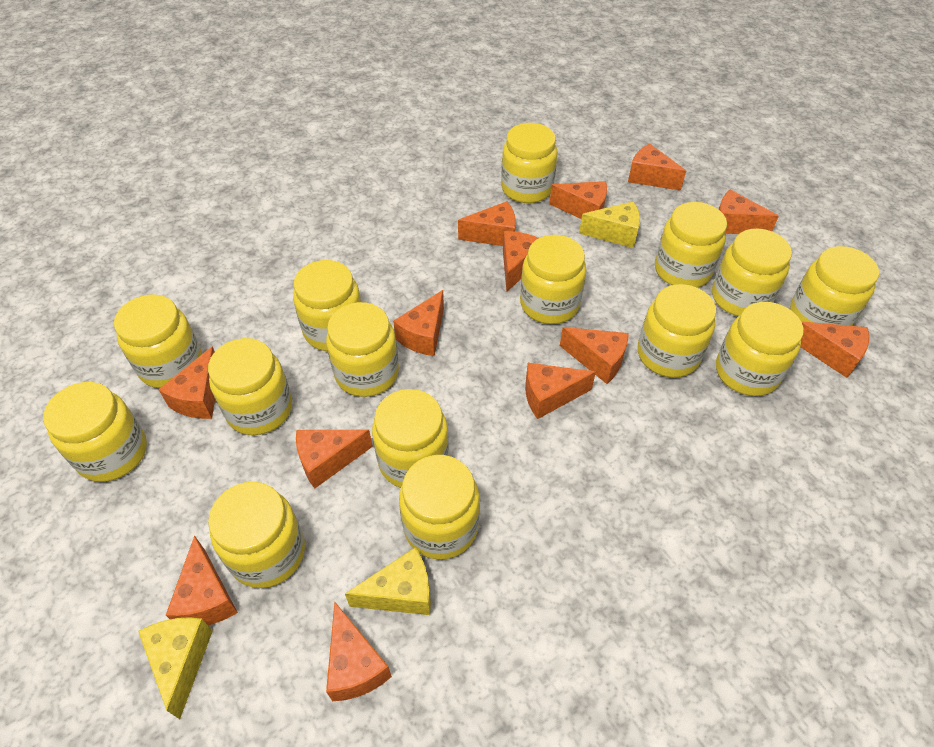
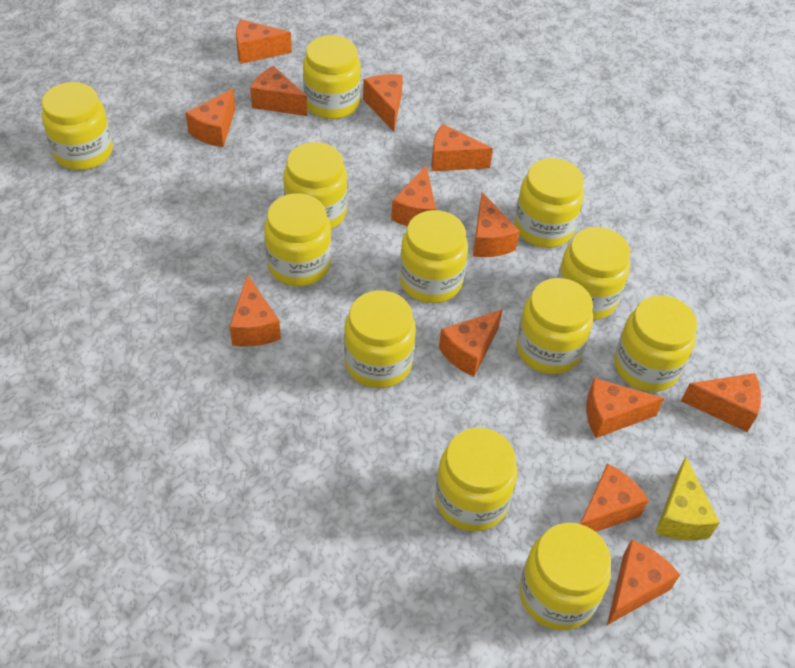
yellow cheese: [138,617,213,719] [345,547,431,615] [579,201,640,248] = 3 -> [655,457,720,540] = 1
yellow jar: [43,382,147,482] [114,294,202,388] [208,338,292,435] [208,482,305,588] [293,260,361,351] [326,302,399,397] [372,389,449,488] [399,455,480,560] [501,123,557,203] [520,235,586,324] [638,284,716,378] [655,202,727,288] [712,228,792,316] [716,302,804,396] [790,246,879,326] = 15 -> [42,82,113,170] [264,193,331,286] [283,142,347,229] [303,35,361,119] [344,290,416,388] [399,210,468,303] [435,427,517,532] [515,158,584,248] [516,278,593,374] [519,523,611,630] [557,227,631,320] [614,295,697,392] = 12

